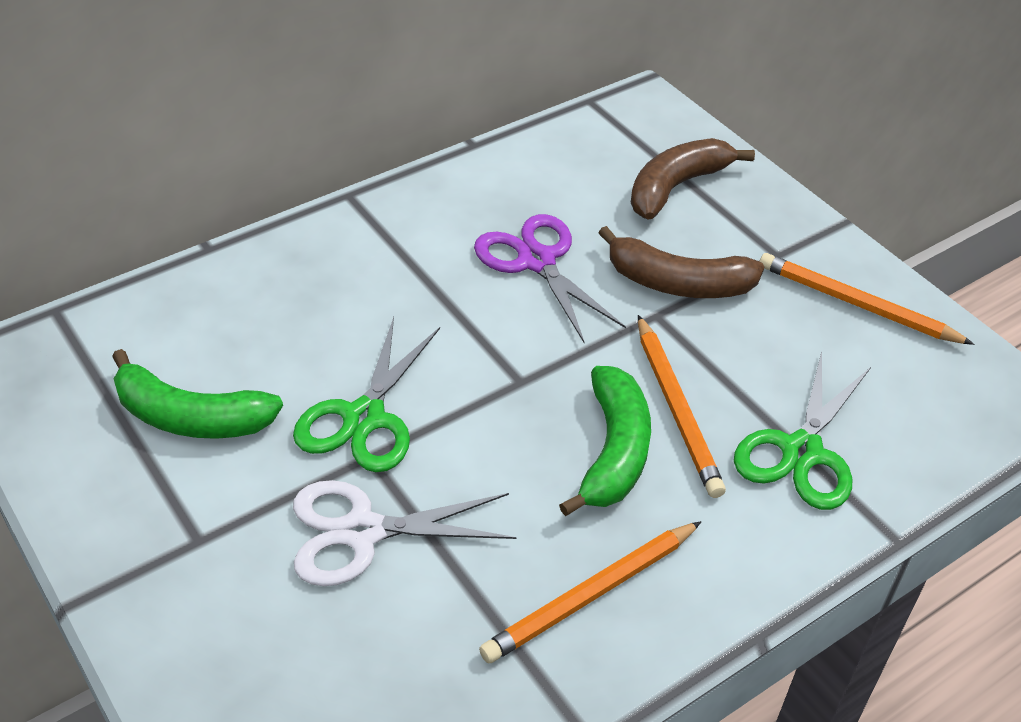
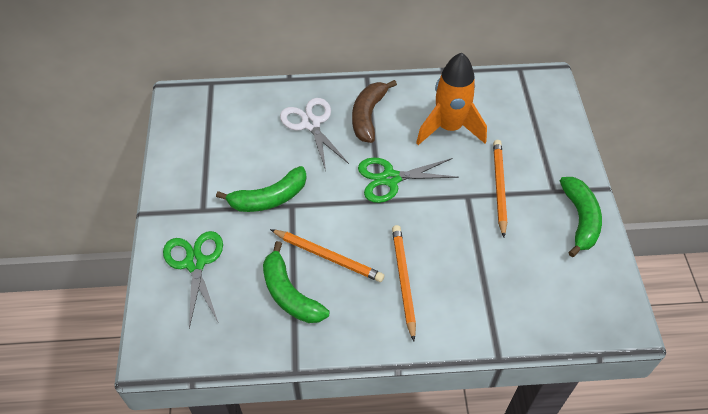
brown banana: [599,226,764,298] [631,138,755,220] = 2 -> [352,80,397,143] = 1
green banana: [112,349,283,439] [559,366,651,516] = 2 -> [216,166,307,212] [263,241,329,323] [560,177,602,257] = 3
orange rocket: none = 0 -> [416,53,487,145] = 1
purple scissors: [474,214,626,343] = 1 -> none = 0

